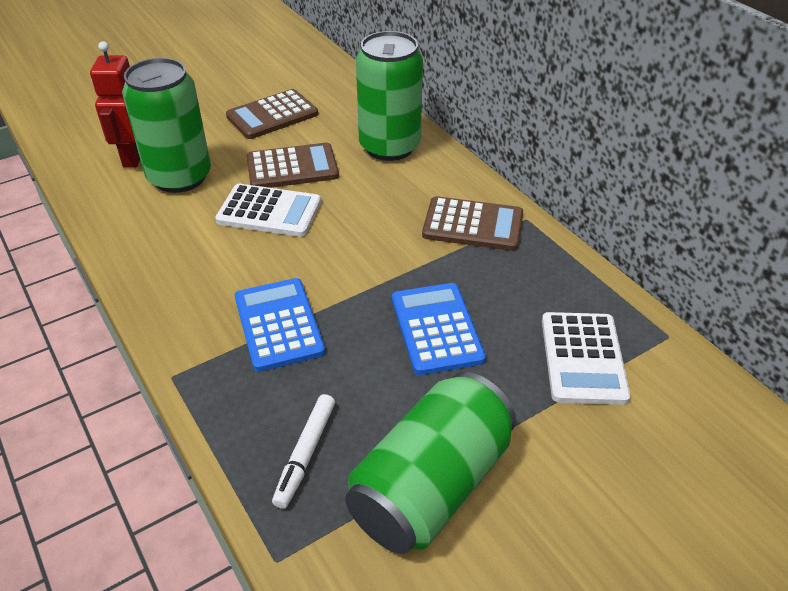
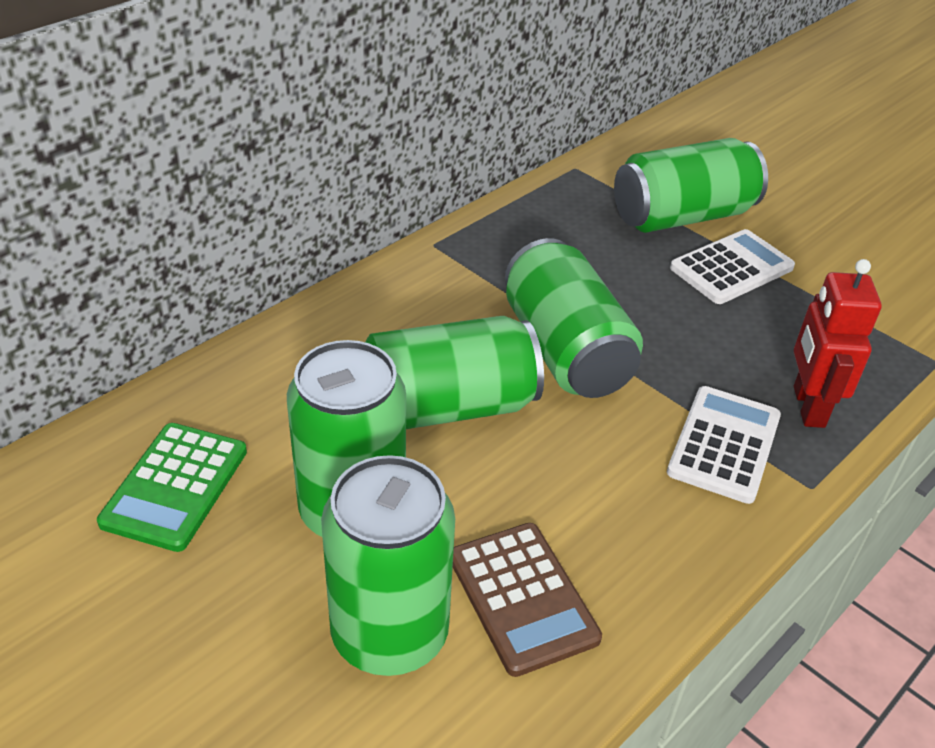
blue calculator: [235,278,325,372] [392,283,486,375] = 2 -> none = 0
brown calculator: [226,89,318,139] [246,143,339,188] [422,196,523,251] = 3 -> [453,523,602,677] = 1
green calculator: none = 0 -> [97,423,247,552] = 1
green can: [122,58,211,193] [345,372,516,554] [356,31,423,161] = 3 -> [287,340,406,537] [321,455,455,676] [365,316,544,429] [505,238,643,398] [614,138,768,233] = 5
white marker: [272,394,335,509] = 1 -> none = 0

